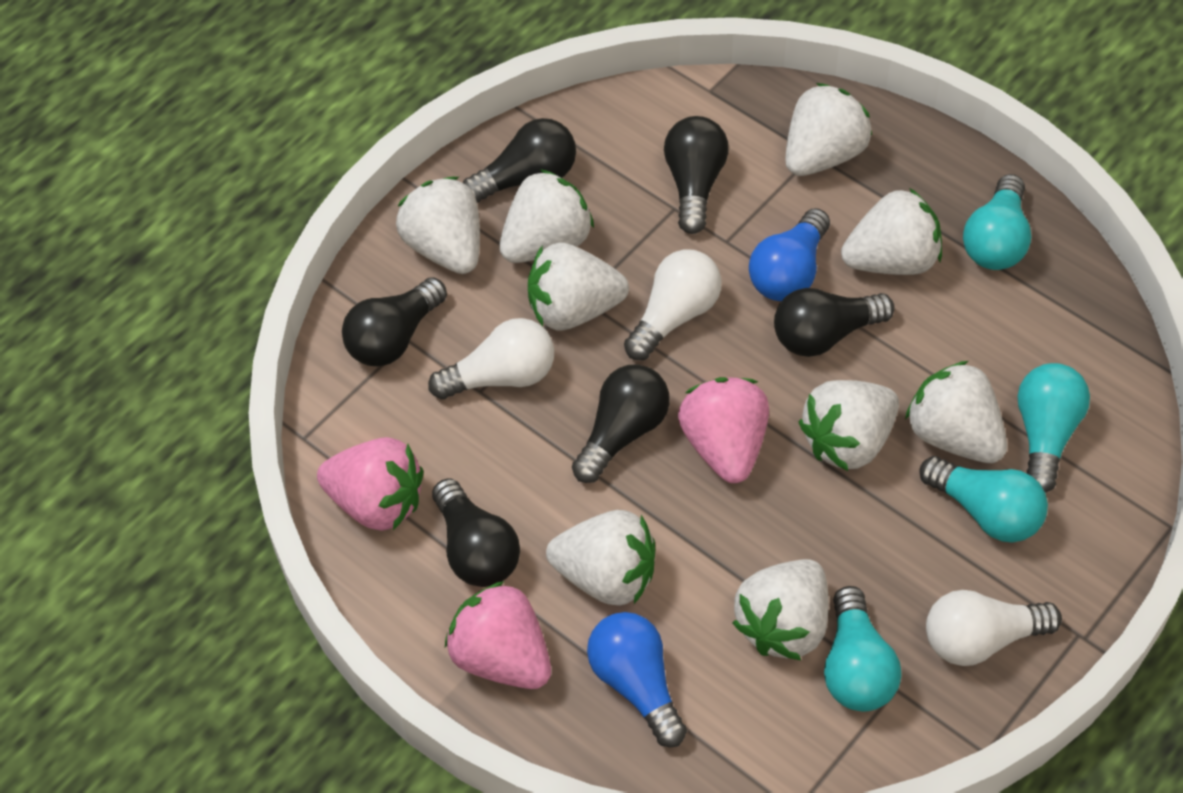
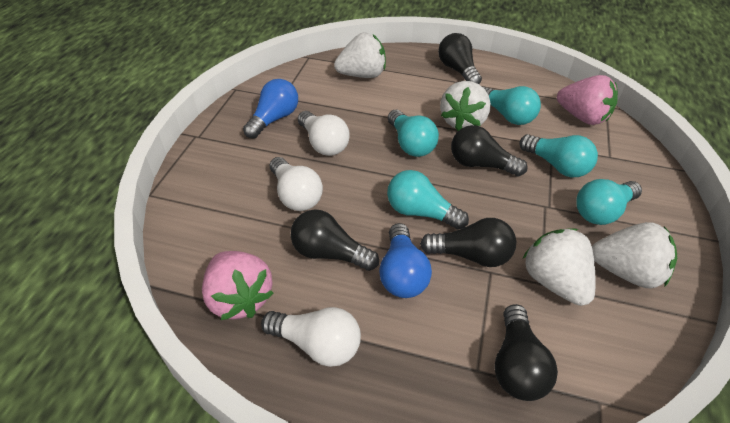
black light bulb: [342,277,447,367] [432,478,520,587] [463,118,576,203] [572,364,670,483] [664,116,729,234] [774,288,895,357] = 6 -> [291,209,379,271] [420,218,516,267] [438,33,482,84] [451,125,528,177] [494,304,558,401] = 5
pink strawberry: [317,437,423,531] [445,581,551,689] [678,377,769,483] = 3 -> [202,251,274,320] [557,75,618,125] = 2
turquoise light bulb: [824,586,902,711] [919,456,1048,543] [963,174,1031,270] [1018,363,1090,493] = 4 -> [387,170,469,230] [388,110,439,157] [483,86,541,125] [519,134,598,177] [576,179,642,225] = 5
white strawberry: [396,177,480,274] [499,169,594,263] [528,242,629,330] [546,510,655,606] [732,559,829,660] [785,83,872,176] [798,380,899,471] [841,188,942,275] [905,361,1007,463] = 9 -> [334,33,386,78] [440,81,491,131] [523,228,596,306] [592,222,677,288] = 4

